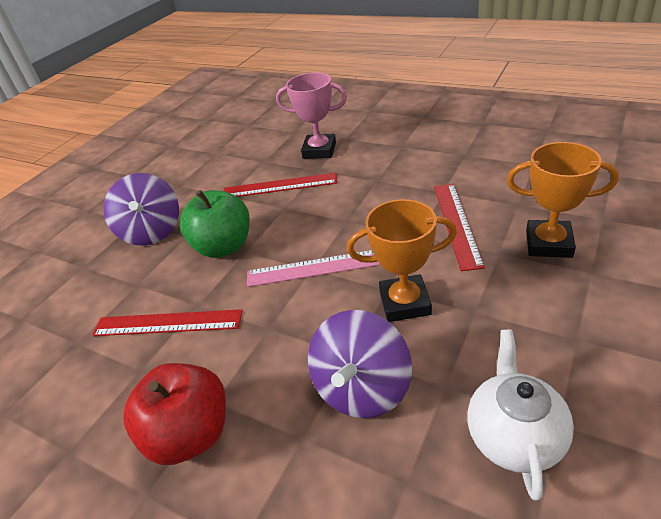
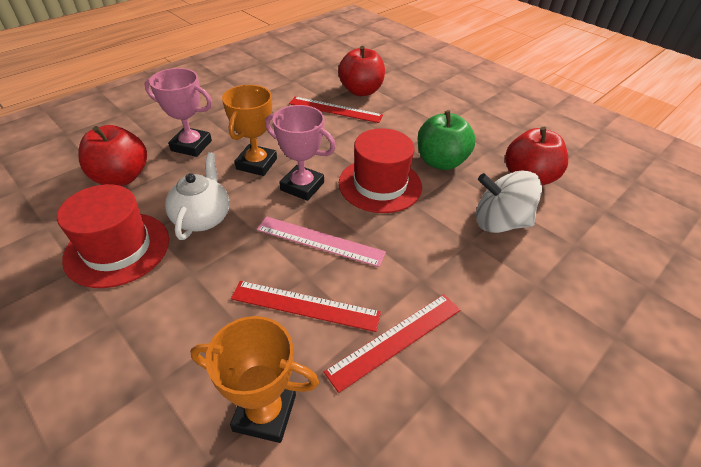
pink trophy: [276,72,347,159] = 1 -> [145,68,212,157] [265,105,336,201] = 2
purple spinning top: [103,173,179,246] [308,310,412,418] = 2 -> none = 0
red apple: [124,363,226,465] = 1 -> [78,125,147,186] [338,46,385,96] [505,127,568,185] = 3
red hat: none = 0 -> [57,184,169,288] [339,128,422,213] = 2
white spinning top: none = 0 -> [476,170,542,233] = 1

